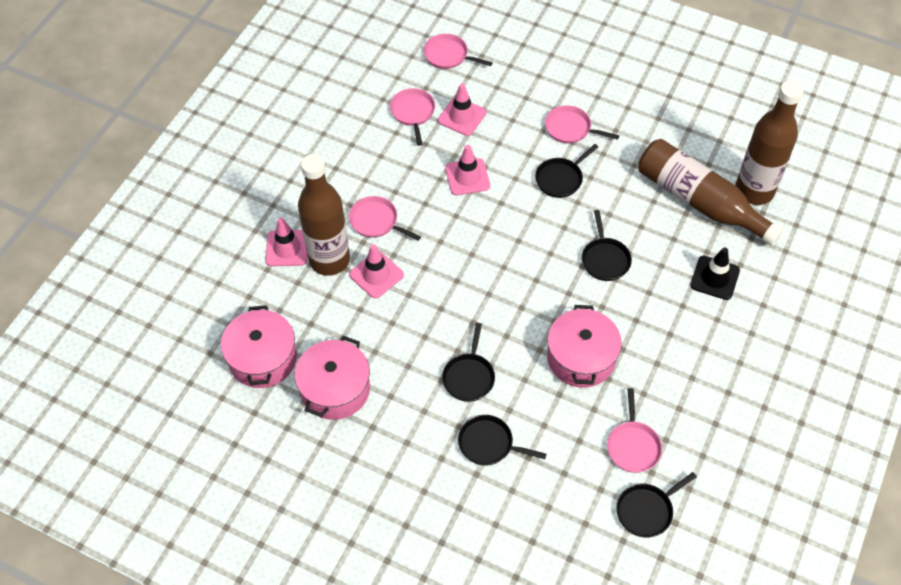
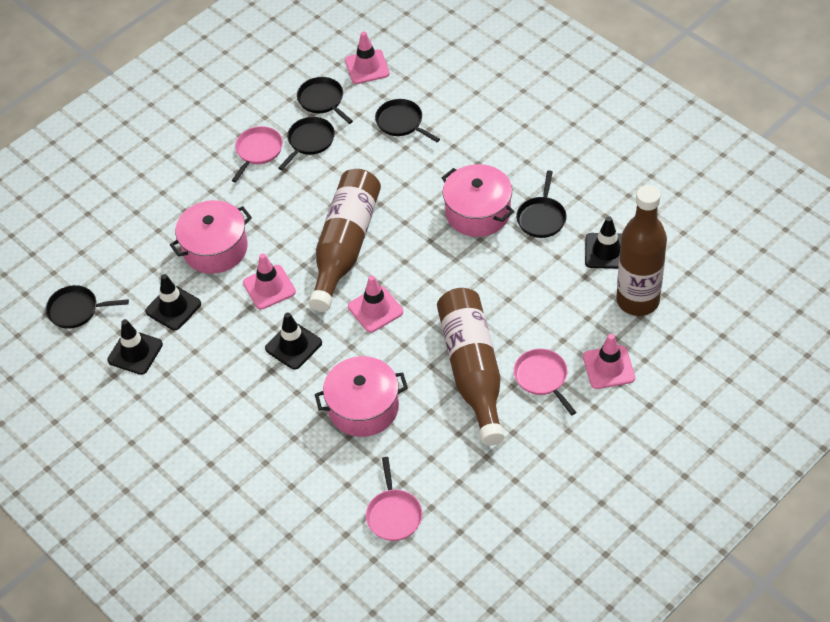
black traffic cone: [690,247,740,300] = 1 -> [107,319,163,375] [146,274,201,330] [265,312,322,370] [585,216,622,269] = 4
pink pan: [349,196,421,241] [390,88,435,146] [424,34,493,69] [545,105,619,143] [607,388,662,473] = 5 -> [231,126,283,183] [366,457,422,541] [514,349,576,415] = 3

